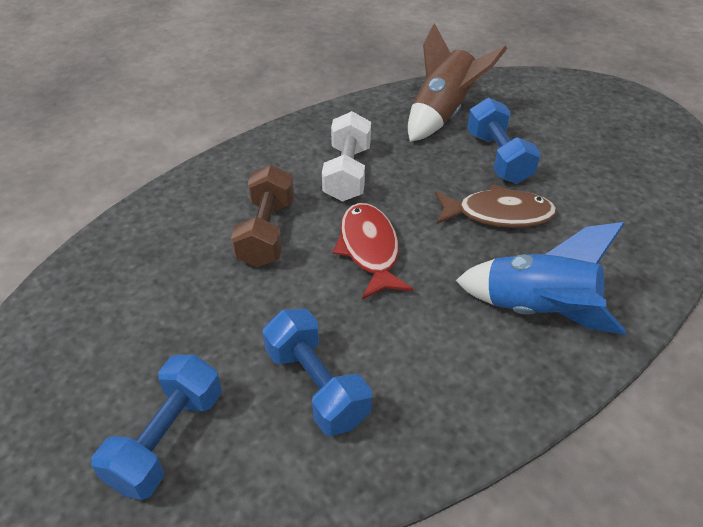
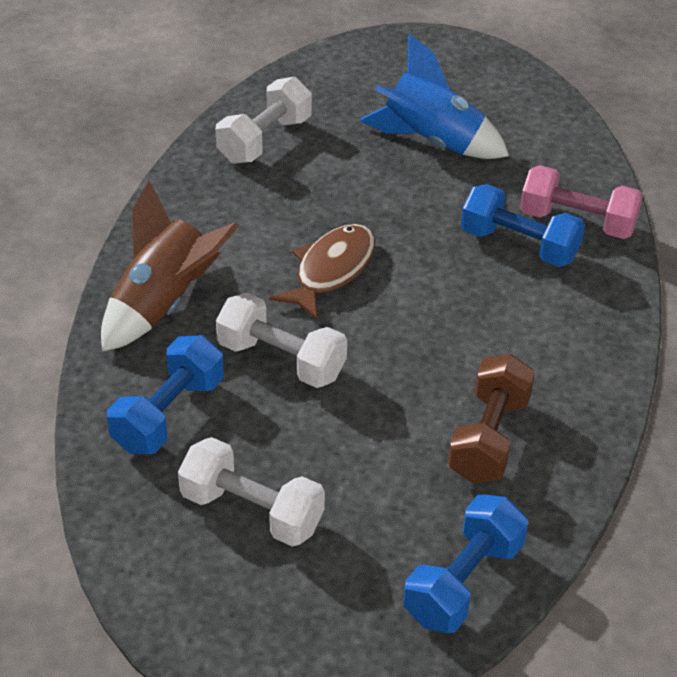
pink dumbbell: none = 0 -> [520,165,643,239] = 1
red fish: [333,203,413,299] = 1 -> none = 0
white dumbbell: [322,111,371,202] = 1 -> [178,437,325,547] [215,77,312,164] [216,293,347,388] = 3

